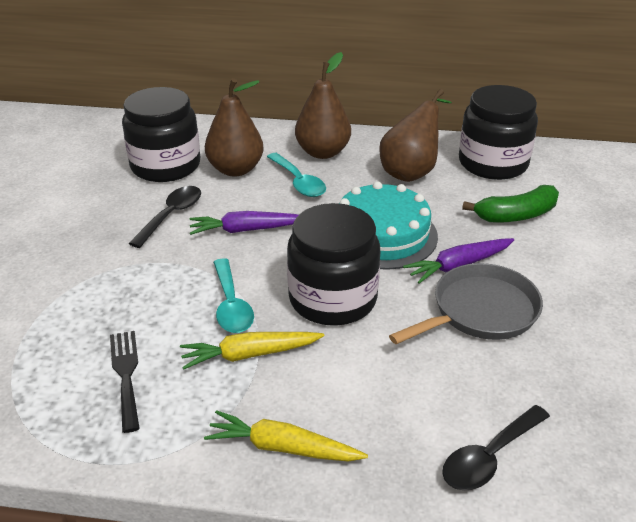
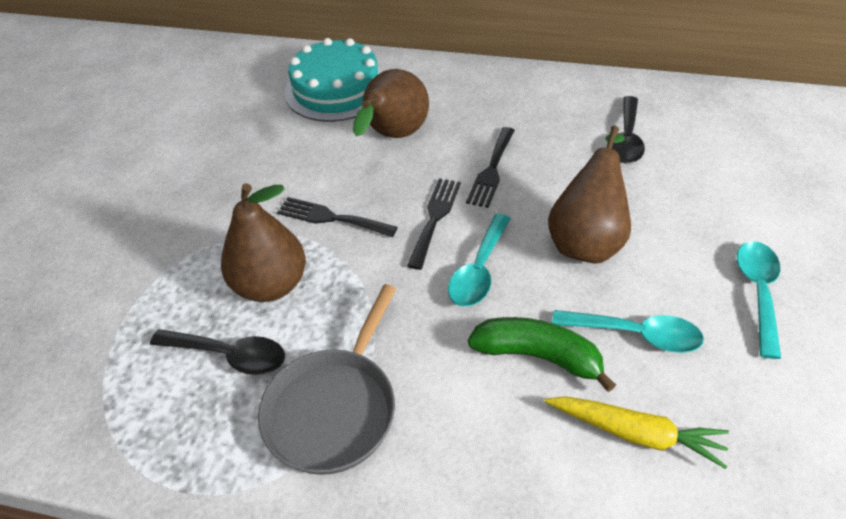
black fork: [110,331,140,433] = 1 -> [277,197,398,237] [407,178,461,270] [466,127,515,208] = 3
black jar: [122,87,200,182] [287,203,380,326] [459,85,538,180] = 3 -> none = 0
purple carrot: [190,211,298,235] [403,238,514,284] = 2 -> none = 0
turquoise spoon: [213,258,254,333] [267,153,326,197] = 2 -> [448,214,511,307] [552,310,704,353] [737,241,781,359] = 3
yellow carrot: [180,332,324,369] [204,410,368,462] = 2 -> [544,396,729,469] = 1

